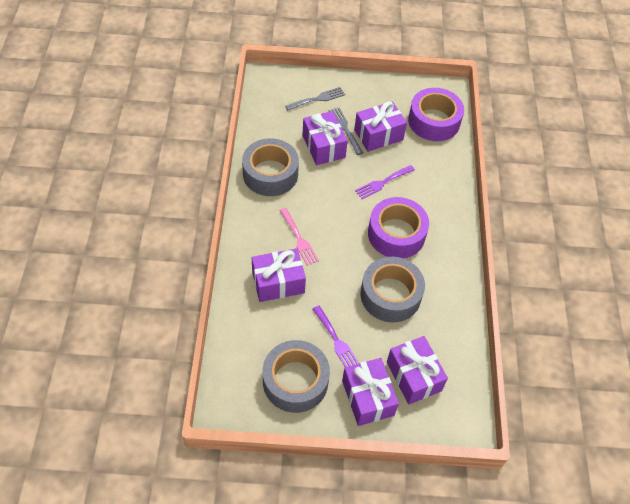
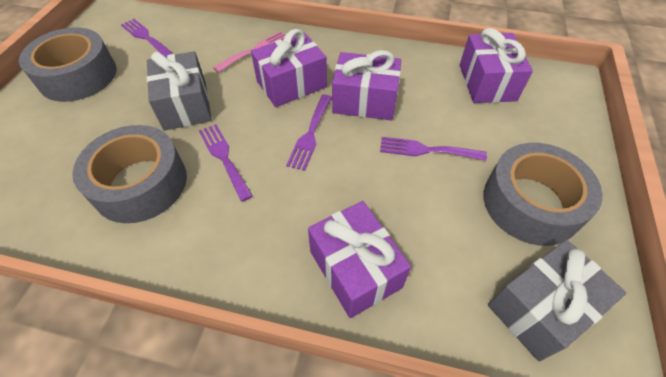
grey fork: [285,87,345,110] [329,108,363,155] = 2 -> none = 0
grey gift: none = 0 -> [147,51,212,131] [488,239,626,361] = 2
purple fork: [313,305,359,367] [355,165,415,199] = 2 -> [121,19,174,56] [199,124,253,202] [286,95,332,171] [380,137,487,161] = 4
purple gift: [252,248,306,302] [302,111,348,165] [342,358,399,426] [354,101,407,152] [387,336,448,405] = 5 -> [251,29,327,107] [308,201,411,318] [332,50,401,120] [460,28,533,103] = 4
purple tape: [368,197,429,258] [408,88,464,141] = 2 -> none = 0

